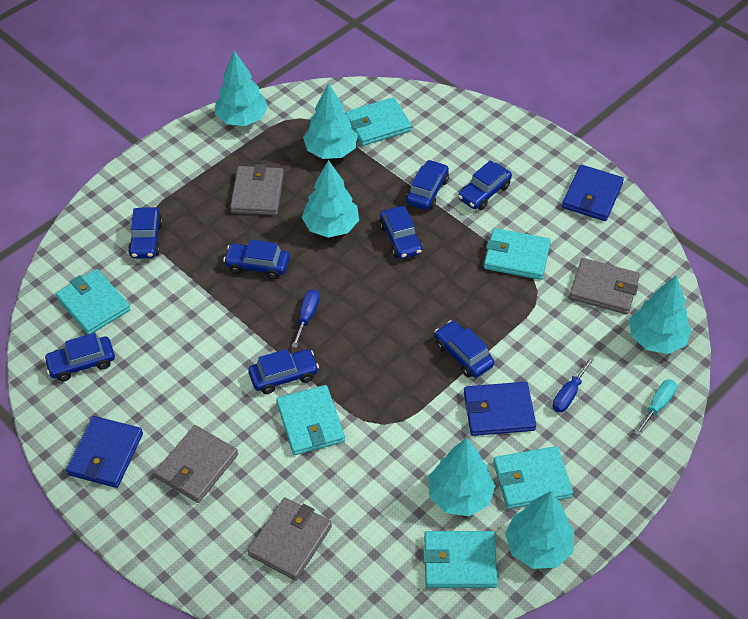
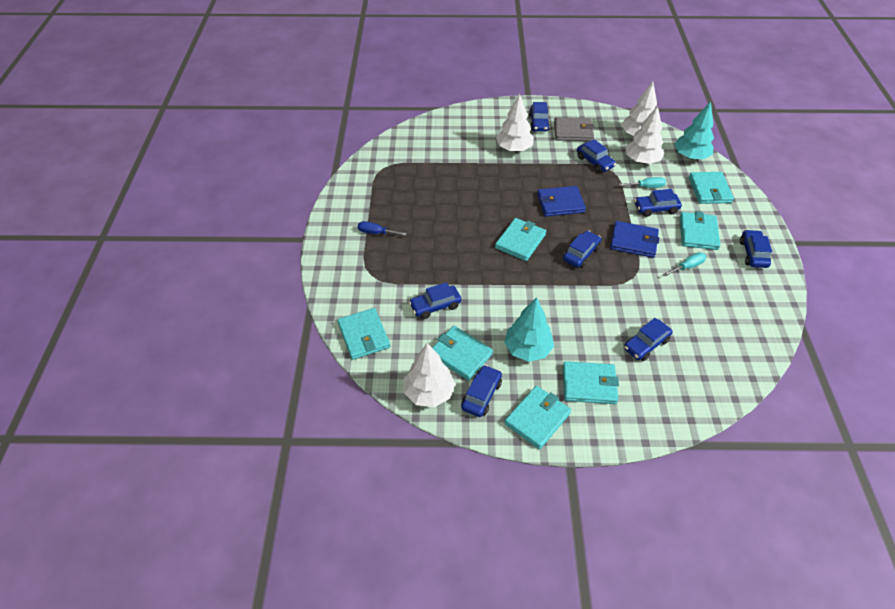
blue screwdriver: [292,289,320,348] [552,357,594,412] = 2 -> [358,221,407,236] = 1
blue wallet: [66,416,143,488] [464,382,536,436] [562,164,624,221] = 3 -> [537,186,586,217] [610,221,659,258] = 2
grey wallet: [154,425,238,503] [230,164,284,215] [248,497,332,581] [569,258,640,315] = 4 -> [554,117,594,141] = 1
turquoise screwdriver: [635,379,677,436] = 1 -> [619,177,666,188] [663,252,706,276] = 2
turquoise tree: [215,51,268,126] [302,160,359,238] [303,83,358,159] [428,438,496,516] [505,491,574,569] [629,275,691,354] = 6 -> [504,297,554,362] [674,101,714,159] = 2
turquoise wallet: [55,269,131,334] [276,385,345,455] [345,97,412,146] [423,531,498,588] [484,228,551,280] [493,446,573,509] = 6 -> [337,308,390,360] [432,326,493,380] [495,218,546,261] [504,386,571,449] [563,361,619,404] [680,211,720,250] [689,172,734,204] = 7
white tree: none = 0 -> [404,343,455,407] [496,94,534,152] [622,81,657,136] [625,106,665,164] = 4

